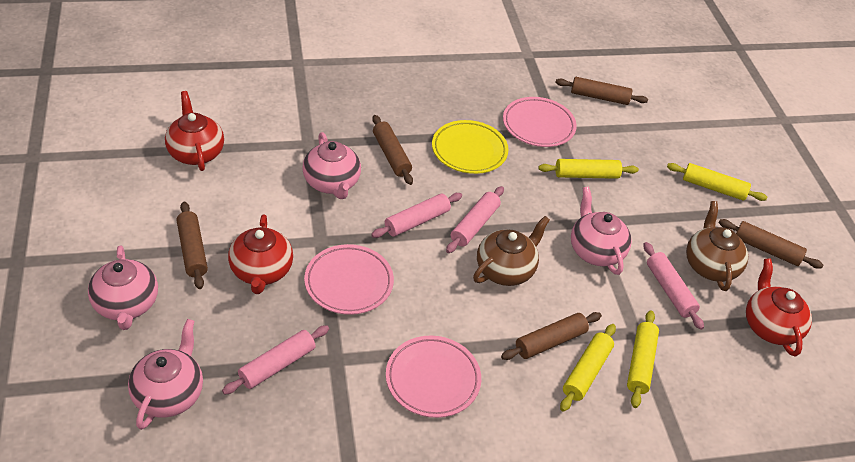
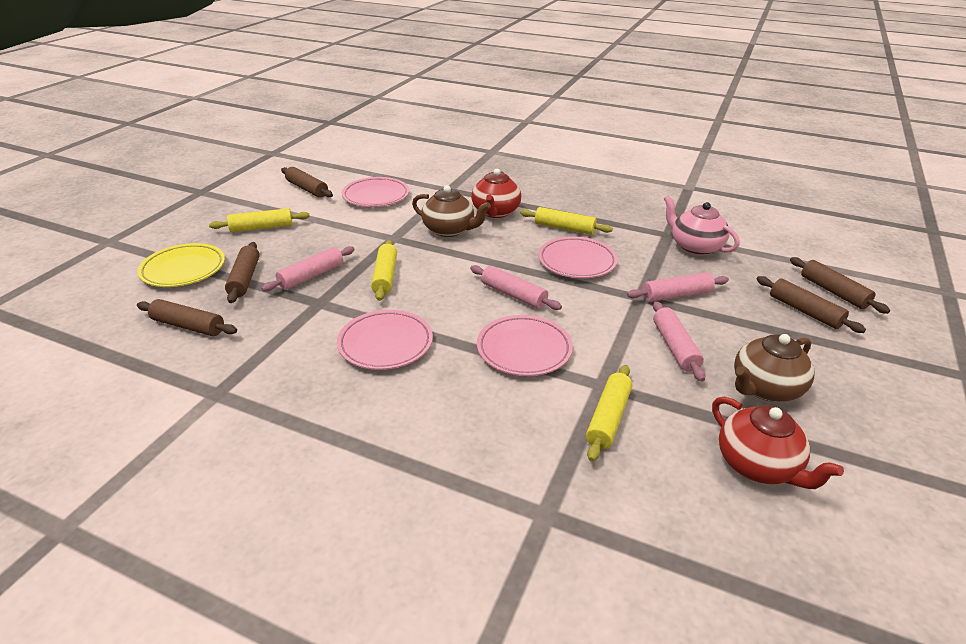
pink plate: [304,244,394,315] [386,336,481,418] [503,97,577,147] = 3 -> [337,310,433,370] [342,177,409,207] [477,315,573,376] [538,236,618,278] = 4
pink teapot: [88,245,158,330] [128,319,203,430] [302,132,361,199] [571,186,632,275] = 4 -> [664,195,739,255] = 1
red teapot: [165,91,224,171] [228,215,293,294] [746,259,812,356] = 3 -> [471,169,521,218] [712,397,844,489] = 2

